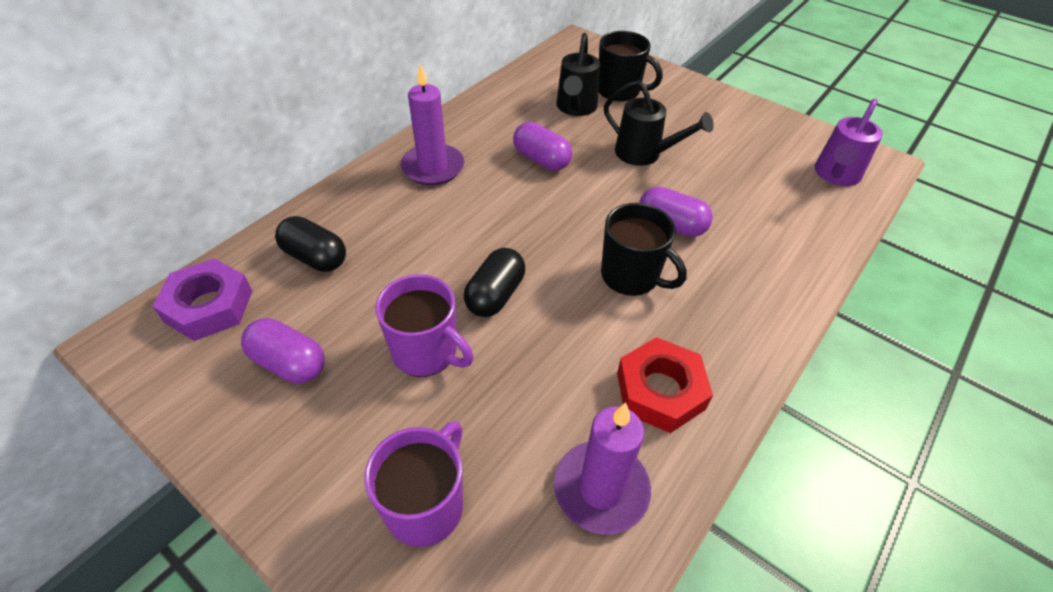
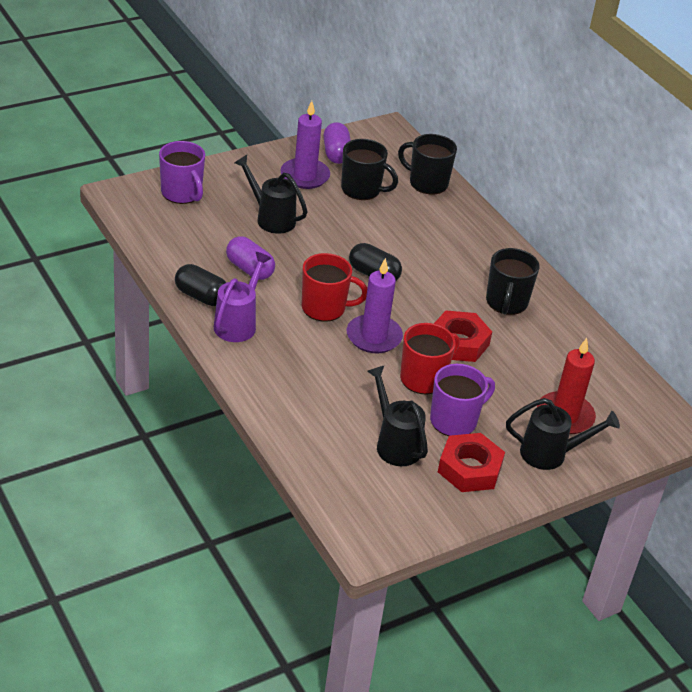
black mug: [598,31,663,102] [601,203,687,296] = 2 -> [341,139,398,200] [398,134,457,195] [486,248,539,315] = 3
black watering can: [556,33,600,116] [604,80,714,166] = 2 -> [234,155,308,234] [367,366,428,466] [506,398,620,470] = 3
purple capsule: [241,318,325,384] [513,122,572,171] [639,187,713,237] = 3 -> [226,236,275,280] [323,122,351,164] = 2
purple nut: [152,259,252,341] = 1 -> none = 0
red candle: none = 0 -> [537,338,596,434] = 1
red mug: none = 0 -> [302,253,367,322] [400,323,460,394] = 2
red nut: [617,337,713,433] = 1 -> [434,311,492,362] [438,433,505,492] = 2

